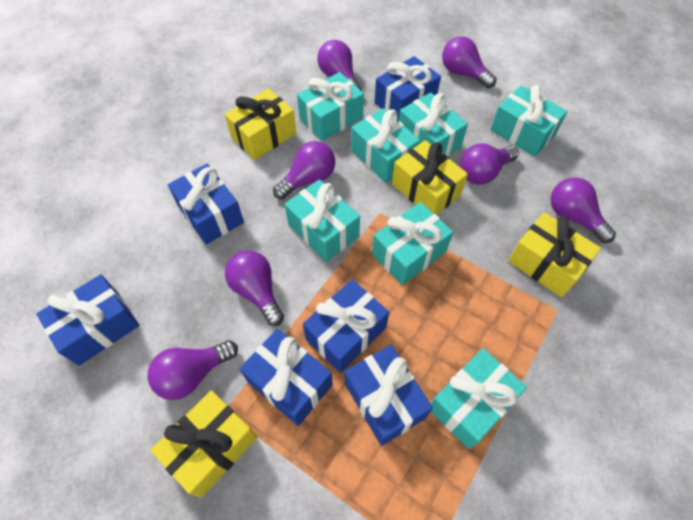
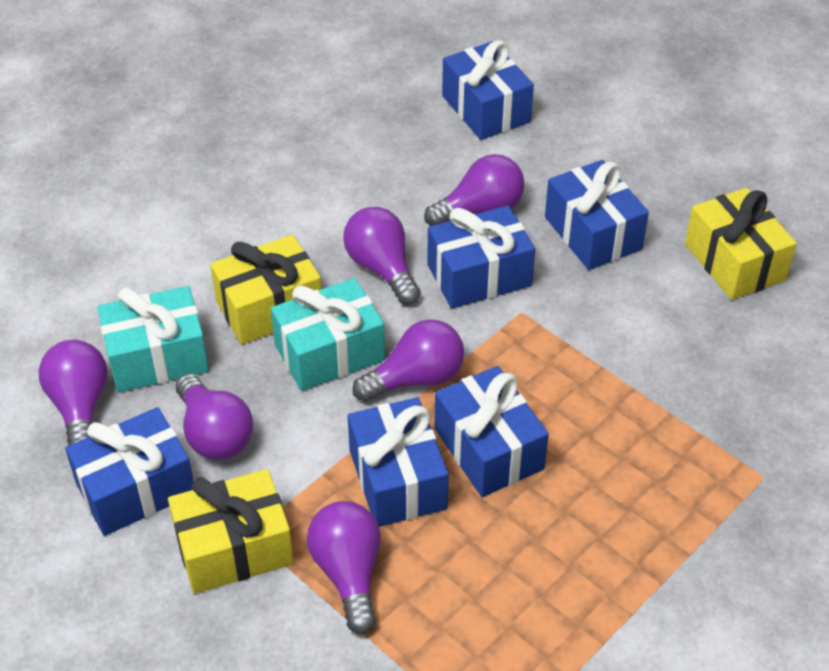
purple light bulb: [147,340,238,400] [225,250,284,326] [273,141,335,199] [317,40,362,91] [442,36,496,88] [460,143,519,185] [550,177,616,243] = 7 -> [39,340,108,446] [176,374,253,460] [307,501,381,634] [343,207,420,305] [352,319,464,402] [424,154,524,226] = 6
turquoise gift: [284,179,360,262] [297,72,364,141] [351,108,420,183] [372,202,453,285] [399,93,468,156] [431,348,527,449] [490,85,568,157] = 7 -> [97,286,209,393] [271,278,385,391] = 2
yellow gift: [151,390,257,497] [225,88,296,160] [392,140,468,215] [508,212,601,297] = 4 -> [168,469,294,594] [210,235,321,345] [685,188,797,300] = 3

